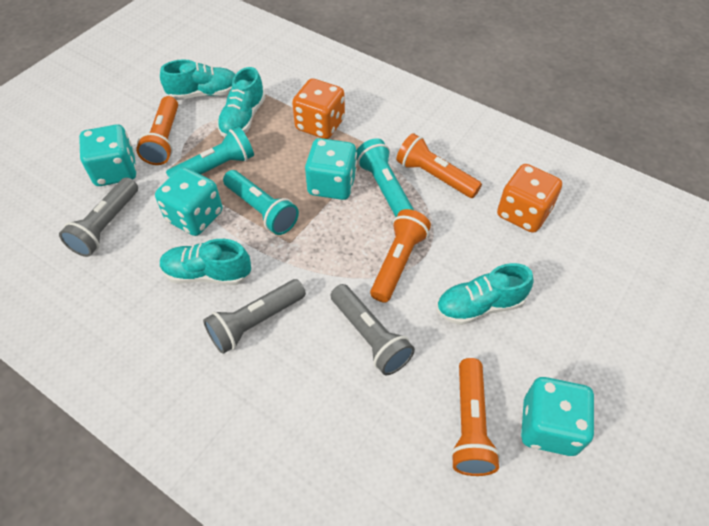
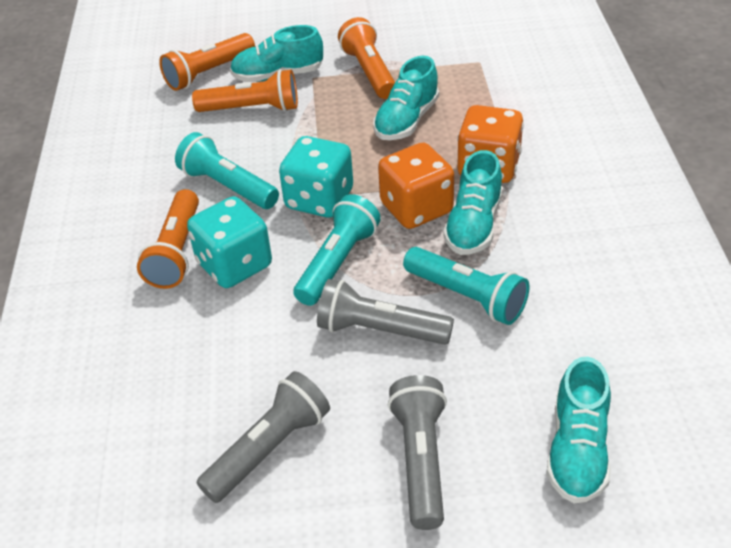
turquoise dice: [79,125,137,186] [155,167,222,236] [305,138,357,200] [521,377,595,456] = 4 -> [187,196,272,288] [279,136,353,217] = 2

